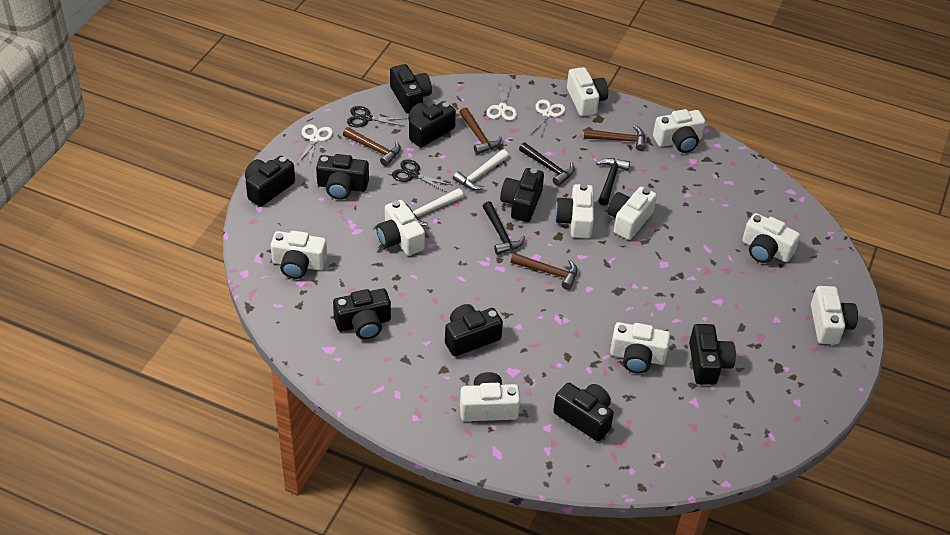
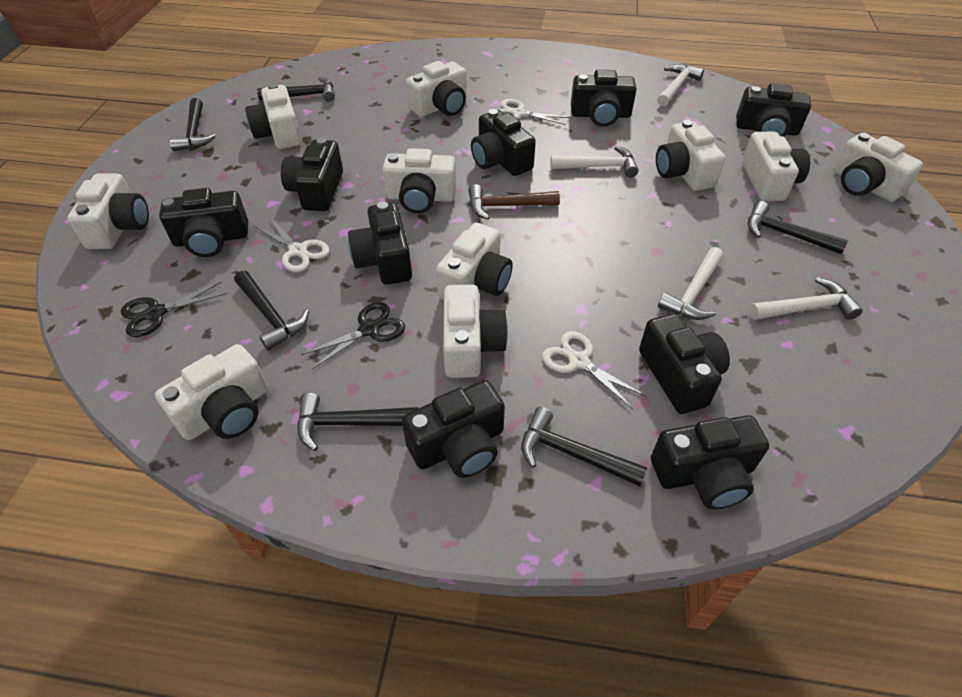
black hammer: [483,201,525,255] [519,142,575,186] [596,158,630,206] = 3 -> [169,98,216,151] [234,271,309,351] [257,77,335,102] [297,393,418,451] [521,407,647,486] [747,201,848,254] = 6
brown hammer: [343,127,401,166] [459,107,502,154] [511,253,577,290] [584,125,646,151] = 4 -> [468,184,560,220] = 1
white hammer: [406,188,463,226] [453,150,509,190] = 2 -> [550,146,639,178] [657,64,704,107] [658,247,723,320] [749,277,863,320] = 4

